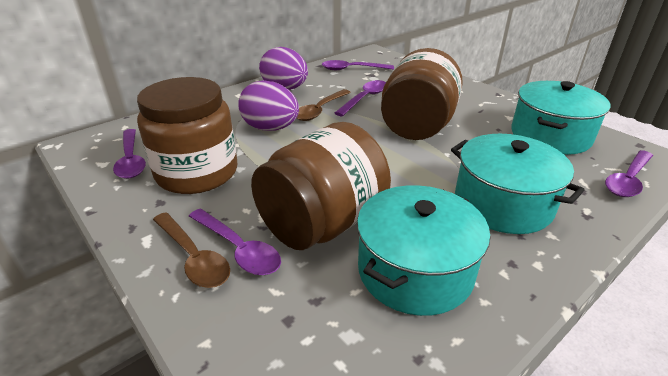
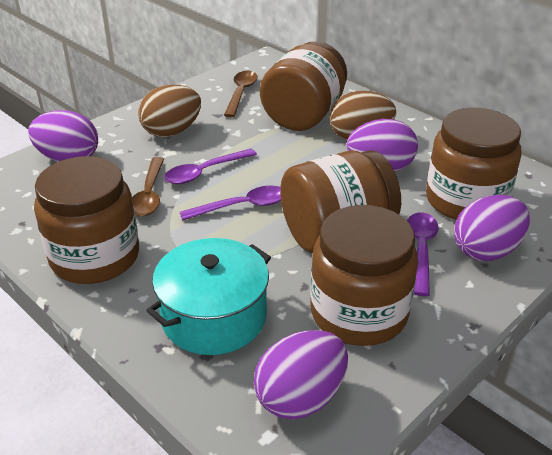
brown egg: none = 0 -> [138,85,201,137] [330,91,396,140] = 2
brown jar: [137,77,237,194] [251,122,391,250] [381,48,463,140] = 3 -> [34,156,139,284] [260,41,347,131] [280,150,401,253] [310,205,418,346] [426,108,521,220] = 5
purple egg: [238,80,299,131] [259,47,308,90] = 2 -> [28,110,98,162] [254,330,348,420] [347,119,418,171] [454,195,530,261] = 4
purple spoon: [113,129,146,179] [189,209,281,275] [322,60,394,70] [335,80,386,116] [605,150,653,197] = 5 -> [164,149,257,184] [180,186,281,221] [407,212,439,296] = 3
turquoise pot: [357,185,490,316] [451,134,584,234] [511,81,610,155] = 3 -> [146,238,271,355] = 1

